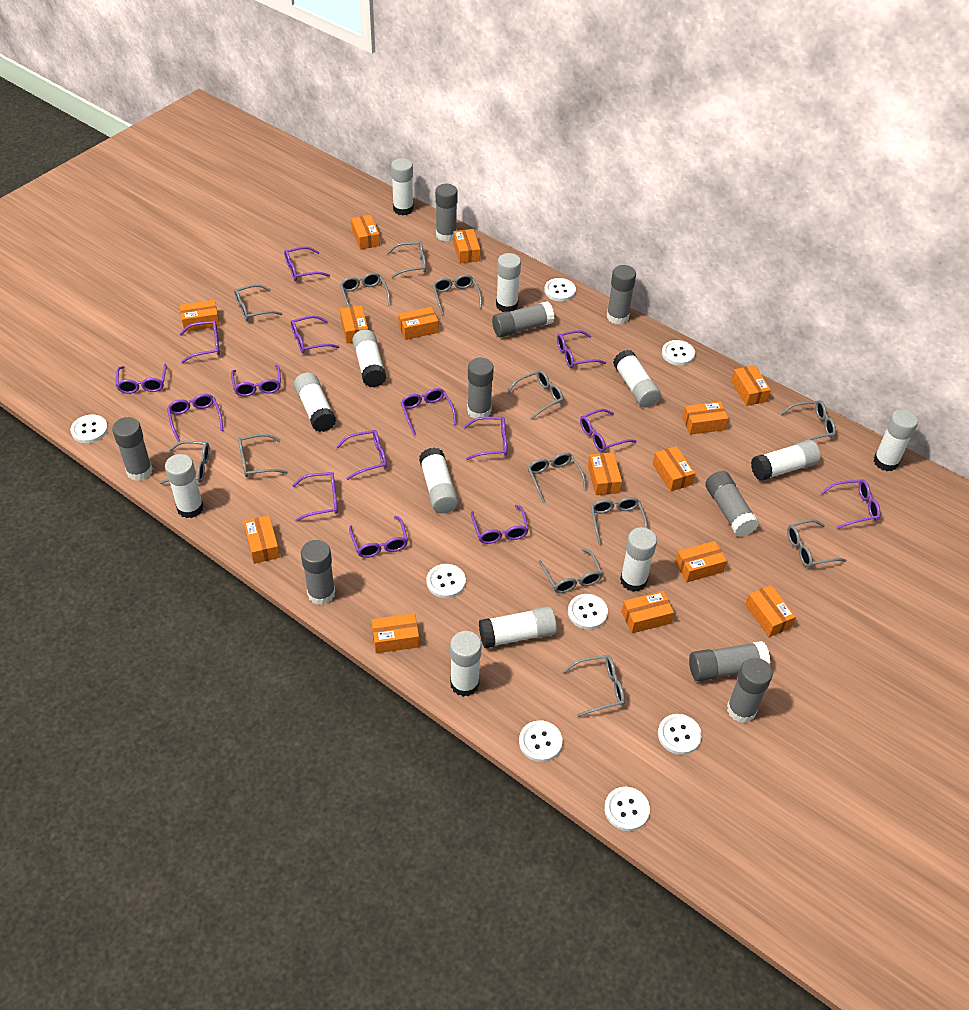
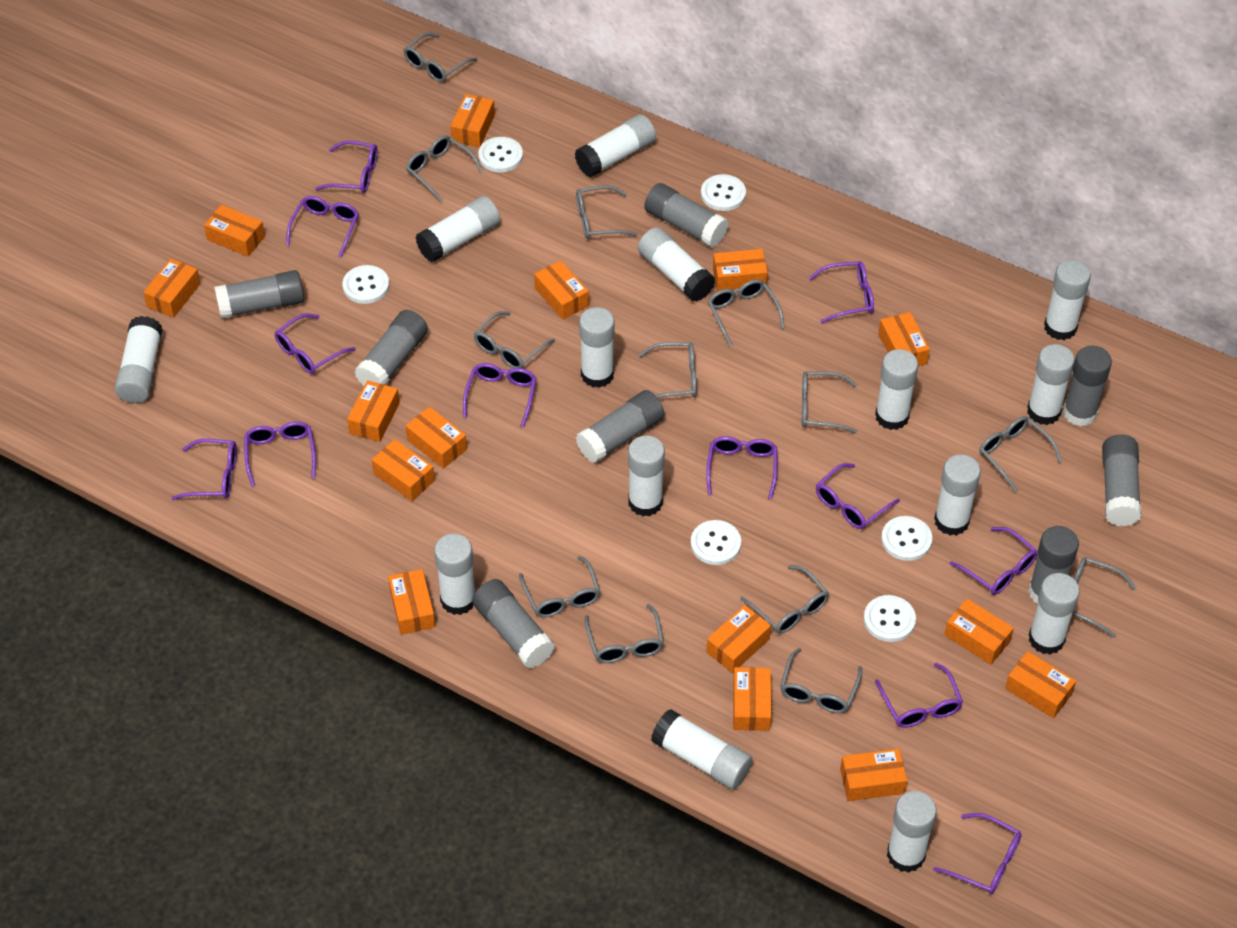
grey glue stick: [112,417,153,481] [301,540,335,605] [435,184,458,242] [467,358,494,419] [492,301,554,338] [607,265,636,325] [689,641,770,681] [705,471,759,537] [727,658,773,723] = 9 -> [214,270,304,319] [355,310,428,386] [472,579,555,668] [576,390,664,463] [644,183,729,248] [1028,526,1079,603] [1063,346,1112,427] [1102,435,1141,526] = 8
orange box: [179,300,220,332] [243,515,280,564] [340,305,368,344] [351,215,380,250] [371,613,419,653] [398,307,438,340] [453,229,480,263] [588,452,622,495] [622,591,674,633] [653,446,695,491] [675,541,727,582] [683,401,728,435] [731,365,771,406] [745,585,796,637] = 14 -> [143,258,201,318] [204,205,265,257] [347,380,399,442] [372,439,435,501] [388,569,435,635] [405,406,467,469] [451,94,495,147] [534,260,589,320] [706,605,771,673] [713,249,768,291] [733,667,771,731] [840,749,907,801] [879,312,930,366] [945,599,1014,665] [1005,651,1076,718] = 15
purple glasses: [116,363,167,394] [167,394,223,442] [179,320,220,363] [231,365,281,397] [284,246,330,281] [291,315,339,353] [292,472,338,522] [336,430,387,480] [349,516,408,558] [400,388,457,436] [464,417,507,460] [471,505,529,544] [557,330,606,368] [580,409,637,452] [821,479,881,529] = 15 -> [171,439,237,500] [244,421,316,486] [275,313,356,374] [286,196,359,258] [315,141,378,193] [463,363,537,427] [706,436,777,499] [809,261,874,323] [816,463,900,529] [875,663,963,728] [933,813,1022,894] [949,527,1038,595] = 12
white button: [70,414,108,443] [426,564,466,598] [519,720,563,762] [544,278,576,301] [568,594,608,629] [604,787,650,831] [658,714,702,755] [662,340,695,366] = 8 -> [342,265,389,304] [478,137,523,172] [691,520,741,565] [701,174,746,211] [864,595,916,642] [881,516,932,561] = 6
white glue stick: [165,454,204,518] [294,372,336,432] [352,329,386,387] [391,158,414,216] [419,447,458,513] [450,631,482,697] [479,606,557,648] [496,253,521,312] [613,350,661,408] [620,527,657,592] [751,440,821,481] [873,409,918,471] = 12 -> [115,316,163,403] [415,196,500,262] [434,533,476,615] [575,114,656,177] [579,307,615,388] [628,435,665,517] [638,227,715,302] [651,709,752,789] [875,349,918,430] [887,791,937,873] [934,454,981,536] [1027,344,1075,425] [1029,573,1080,655] [1044,260,1091,340] = 14

